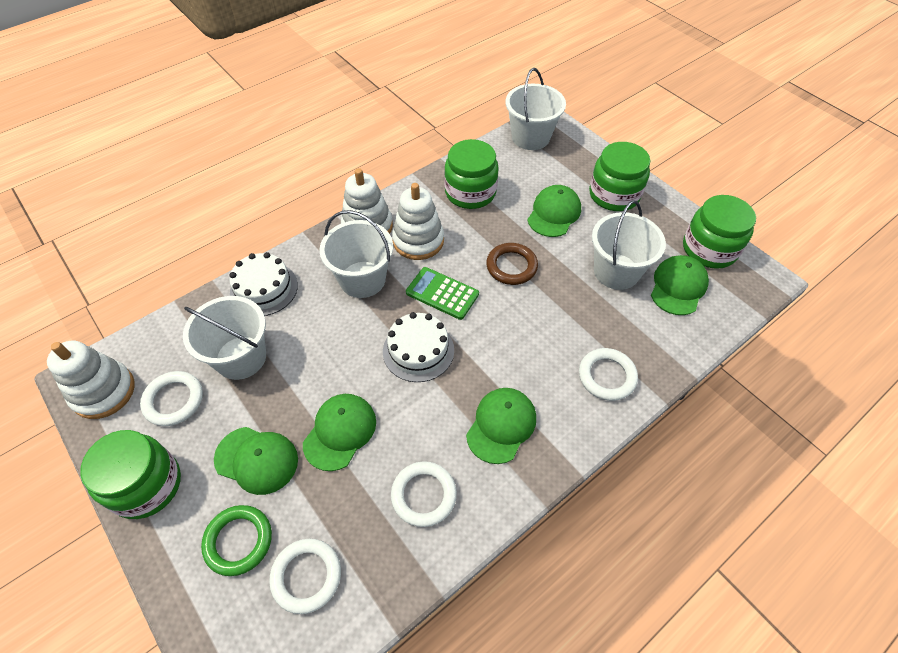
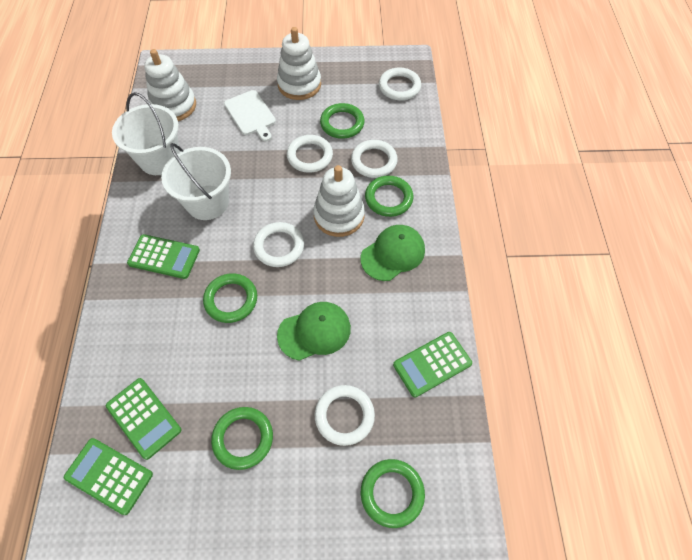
brown ring: [486,243,538,285] = 1 -> none = 0
green calculator: [406,267,479,320] = 1 -> [64,438,153,515] [106,378,181,460] [127,234,200,279] [393,332,472,398] = 4
green cap: [214,427,298,495] [303,394,376,471] [466,388,536,464] [527,185,581,237] [651,255,709,315] = 5 -> [277,302,351,361] [361,225,425,281] = 2
green jar: [80,430,181,519] [444,139,499,209] [589,142,650,211] [683,195,756,269] = 4 -> none = 0
green ring: [201,505,272,576] = 1 -> [203,273,257,323] [211,407,273,470] [320,103,365,139] [361,459,425,528] [365,176,414,217] = 5
white bucket: [183,296,266,380] [319,210,393,298] [505,68,566,150] [592,200,666,290] = 4 -> [112,92,180,175] [161,143,231,220] = 2
white cake: [229,252,298,316] [383,312,454,382] = 2 -> none = 0
white cutting board: none = 0 -> [224,90,276,141] = 1
white ring: [140,371,203,426] [269,539,341,614] [391,461,457,527] [579,348,638,401] = 4 -> [253,222,304,267] [287,135,333,173] [315,385,375,446] [351,140,398,178] [379,67,421,100] = 5

